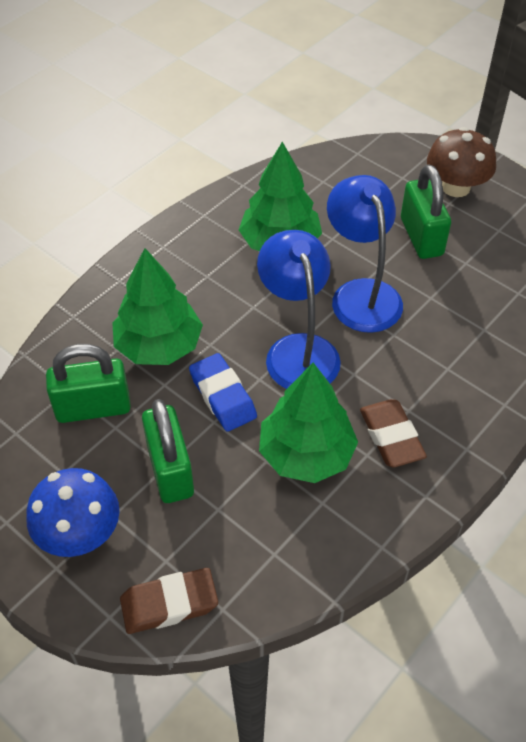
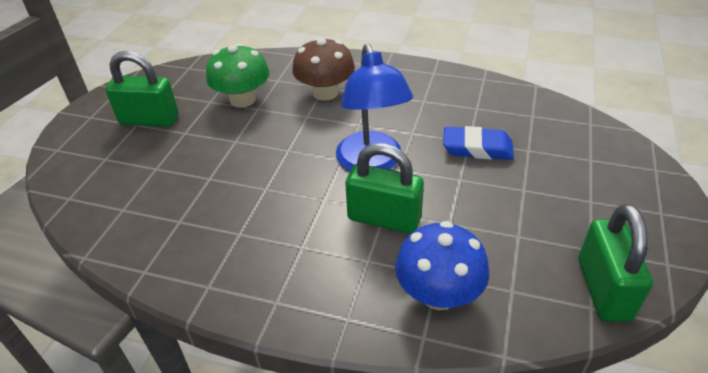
blue lamp: [257,230,341,389] [327,175,403,333] = 2 -> [336,44,413,171] = 1
brown eraser: [120,568,218,634] [360,399,427,467] = 2 -> none = 0
green mushroom: none = 0 -> [206,43,270,107] = 1
green tree: [112,248,203,365] [239,142,322,251] [259,363,358,483] = 3 -> none = 0

